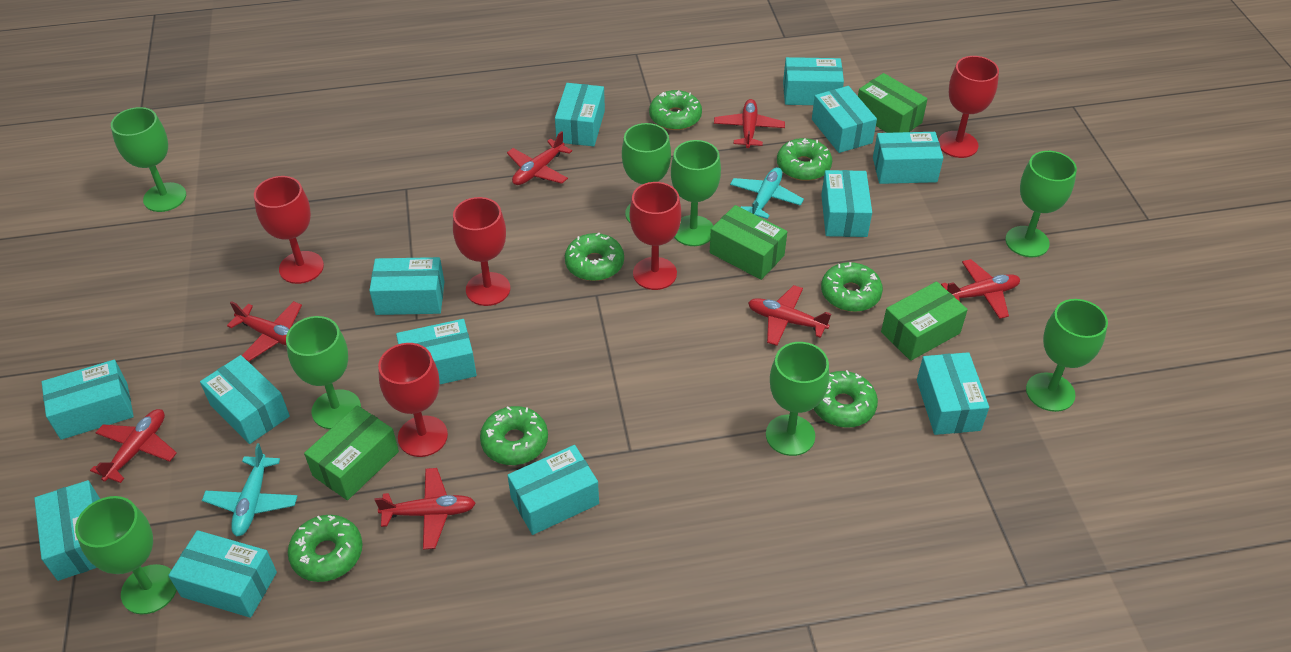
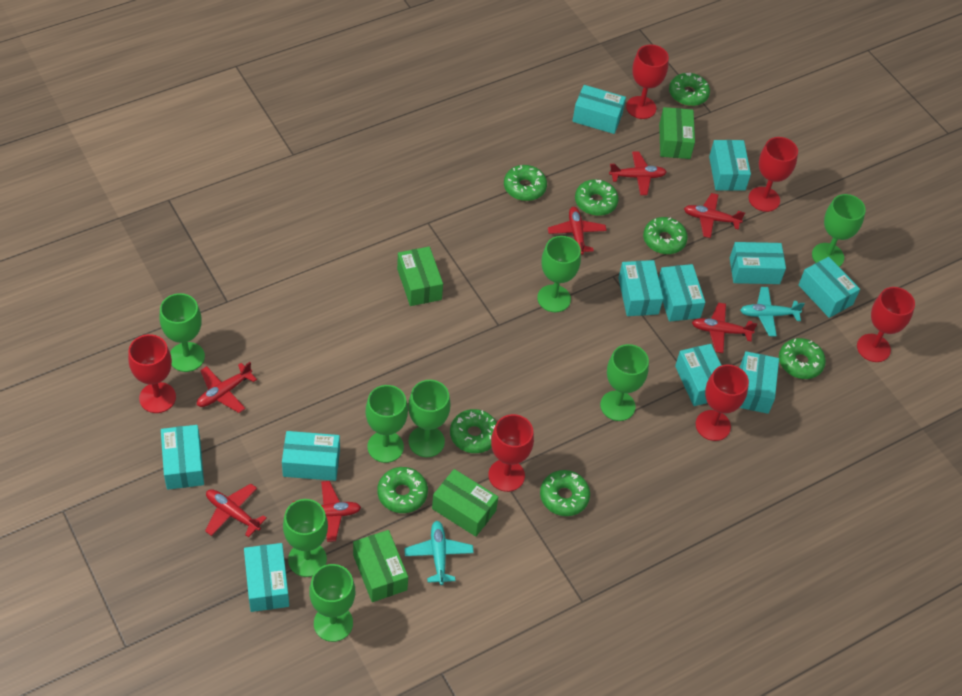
green donut: [288,515,363,582] [480,406,548,465] [565,233,624,281] [649,90,702,130] [777,138,832,181] [813,370,878,428] [821,262,883,312] = 7 -> [377,467,428,513] [450,409,497,453] [504,165,547,201] [540,470,590,516] [575,179,619,216] [643,217,688,254] [669,73,710,106] [779,338,826,379] = 8
red goblet: [254,176,324,284] [378,343,448,457] [453,197,510,306] [630,182,681,290] [938,56,999,158] = 5 -> [128,334,176,413] [488,414,534,492] [626,44,669,119] [696,365,749,441] [749,137,798,212] [857,287,915,362] = 6
turquoise box: [34,480,100,581] [42,360,134,440] [168,530,277,618] [200,355,290,444] [369,257,444,315] [396,319,477,385] [507,445,599,535] [555,83,605,146] [783,57,844,105] [812,86,877,153] [821,170,872,237] [873,132,943,184] [917,352,989,435] = 13 -> [161,425,204,490] [244,543,289,612] [282,431,340,481] [572,85,626,134] [618,260,663,316] [659,264,705,322] [675,344,722,406] [709,140,751,191] [730,242,786,284] [739,351,779,414] [798,257,860,318] = 11

